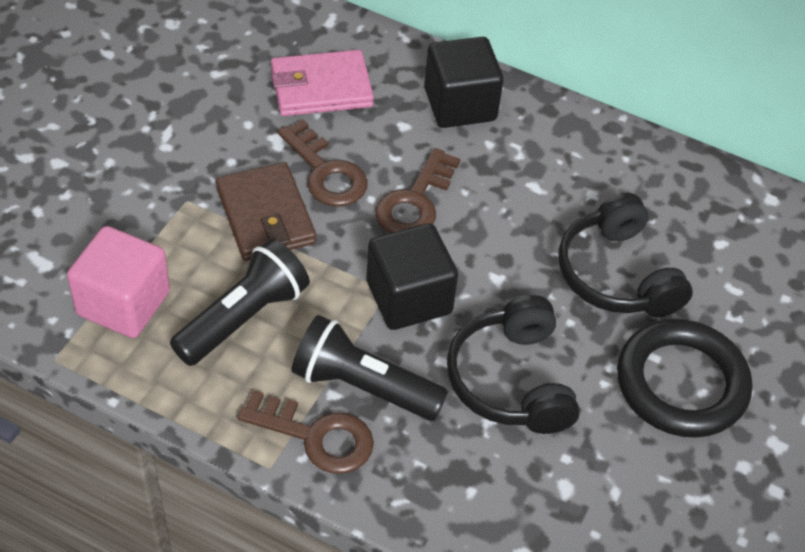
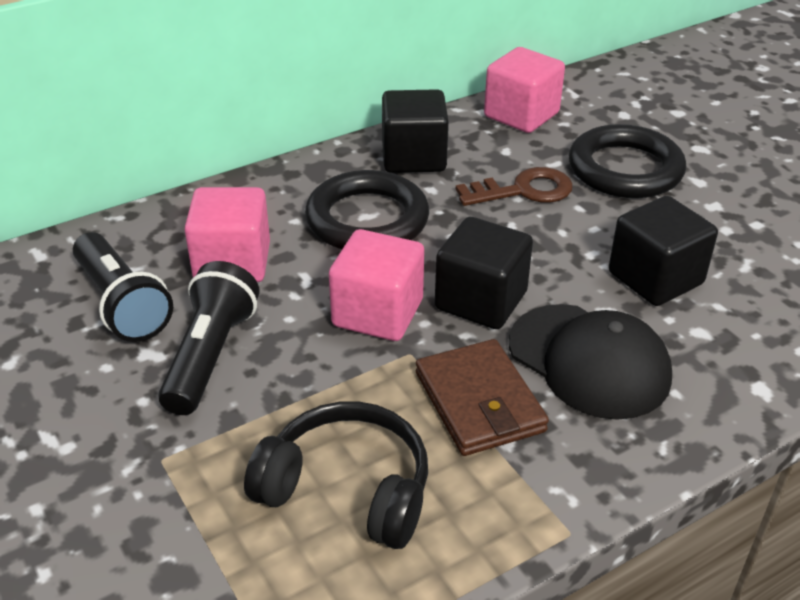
black cap: none = 0 -> [509,304,672,420] = 1
black cube: [366,223,458,330] [424,37,504,128] = 2 -> [382,89,449,173] [435,217,533,329] [609,196,718,306] = 3
black headphones: [447,295,580,434] [559,193,693,317] = 2 -> [244,401,428,549] = 1
black ring: [617,319,752,438] = 1 -> [305,170,429,249] [569,124,686,198] = 2
brown key: [237,390,374,474] [278,119,367,207] [375,148,460,233] = 3 -> [456,167,573,206] = 1
pink cube: [67,226,170,338] = 1 -> [184,187,270,282] [329,229,424,341] [484,47,565,133] = 3
pink wallet: [271,50,374,116] = 1 -> none = 0

